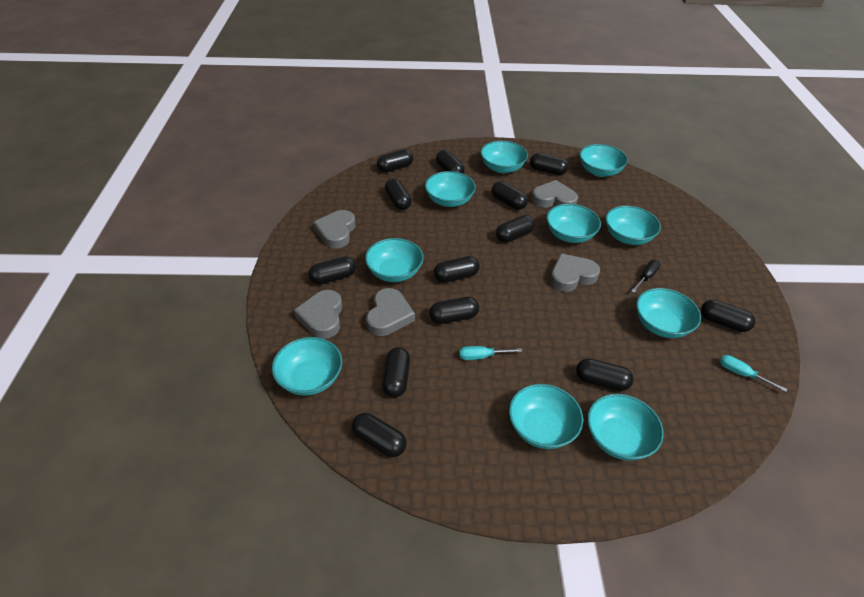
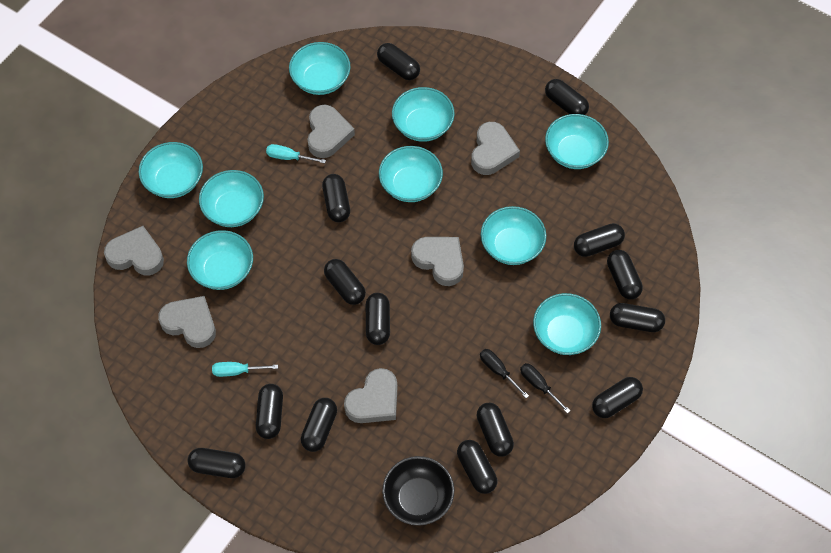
black bowl: none = 0 -> [382,456,454,526] = 1
black capsule: [309,256,356,284] [351,413,407,457] [377,149,413,172] [382,347,410,398] [385,179,412,210] [429,297,479,324] [434,256,480,283] [436,150,465,173] [491,181,528,210] [496,215,535,243] [530,153,569,175] [576,358,634,391] [701,299,755,332] = 13 -> [188,448,246,478] [256,384,283,439] [301,398,337,452] [322,174,350,222] [324,259,366,305] [366,293,390,345] [377,43,420,80] [457,440,497,494] [477,403,514,457] [545,79,589,115] [574,223,625,257] [592,377,643,418] [607,250,643,299] [610,303,665,332] = 14
black screwdriver: [631,260,661,293] = 1 -> [480,349,529,398] [520,363,570,413] = 2
grey heart: [294,290,342,339] [313,210,355,249] [366,288,415,336] [531,180,578,208] [550,253,600,292] = 5 -> [104,226,164,275] [158,296,216,348] [307,105,355,158] [344,368,397,423] [411,237,464,286] [471,122,520,175] = 6
turquoise bowl: [272,337,342,396] [365,238,424,282] [425,171,476,207] [481,141,528,173] [509,384,583,449] [546,204,601,243] [580,144,628,177] [587,394,664,461] [606,206,661,245] [636,288,701,338] = 10 -> [139,142,203,198] [187,230,253,290] [199,170,264,227] [289,42,351,95] [379,146,443,202] [392,87,455,142] [481,206,546,265] [533,293,601,355] [545,114,609,169] = 9

